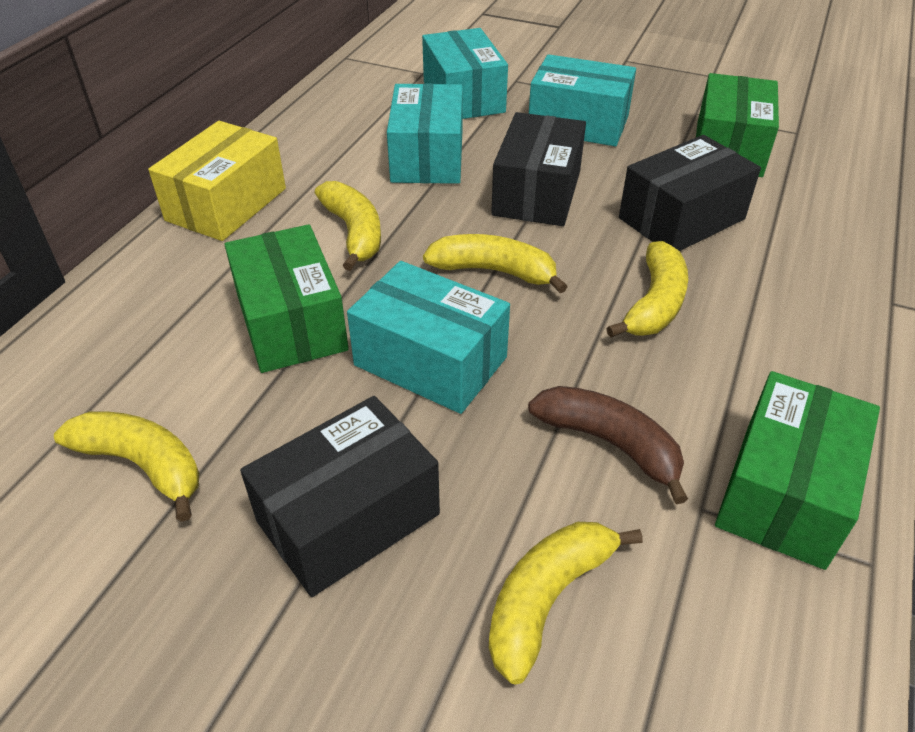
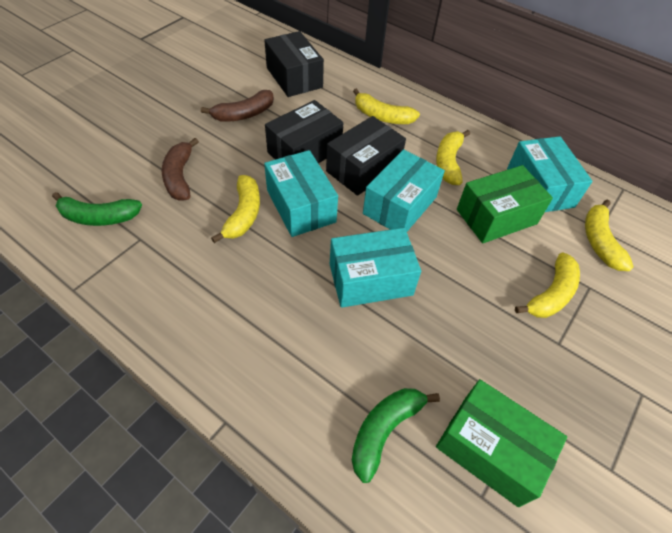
brown banana: [528,386,688,504] = 1 -> [162,138,199,200] [201,90,274,122] = 2
green banana: none = 0 -> [52,192,142,226] [352,388,440,483] = 2
green box: [225,224,349,373] [696,73,779,177] [715,371,880,570] = 3 -> [436,379,567,507] [457,165,553,243] = 2
yellow box: [148,121,286,241] = 1 -> none = 0

